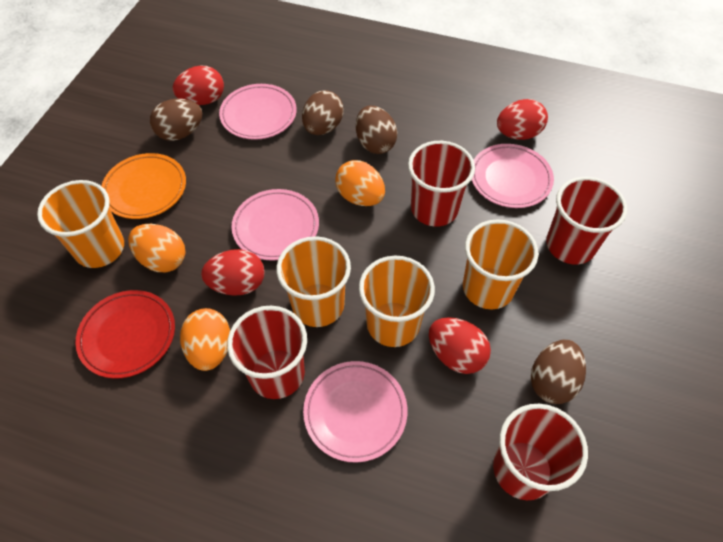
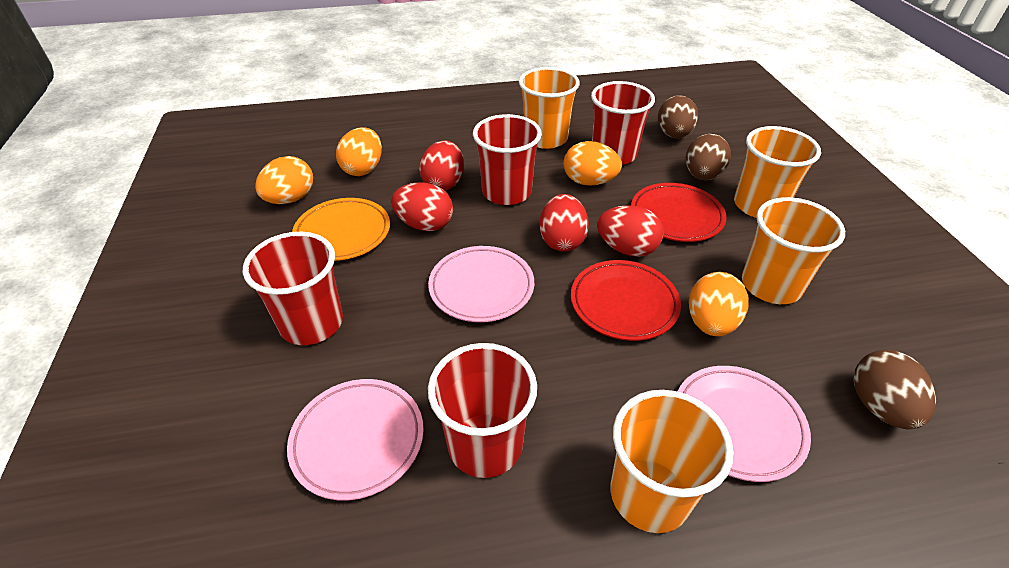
brown egg: [150,99,203,141] [302,90,344,135] [356,106,397,154] [531,340,586,404] = 4 -> [658,95,698,138] [686,134,731,180] [854,350,936,429] = 3
orange egg: [128,224,185,272] [180,308,230,371] [335,160,385,206] = 3 -> [255,156,313,204] [336,127,382,176] [564,141,622,186] [689,272,749,336] = 4
pink plate: [219,84,297,140] [232,189,319,261] [303,361,407,463] [472,144,554,208] = 4 -> [287,379,424,500] [428,246,534,322] [677,366,811,482] = 3
red plate: [76,290,175,379] = 1 -> [571,260,681,341] [631,183,727,242] = 2

